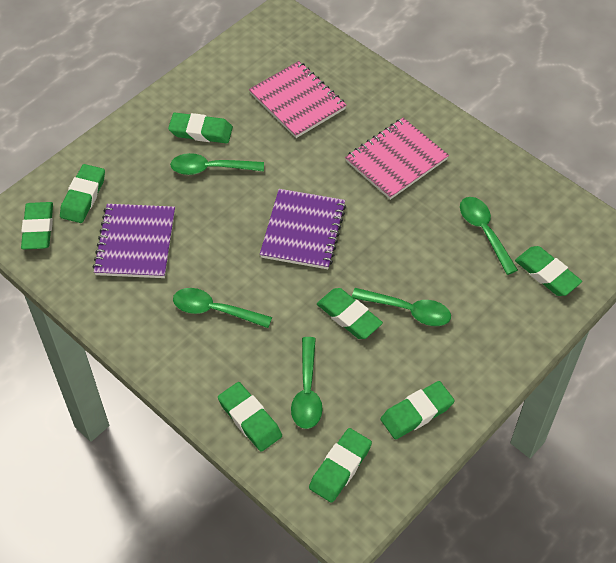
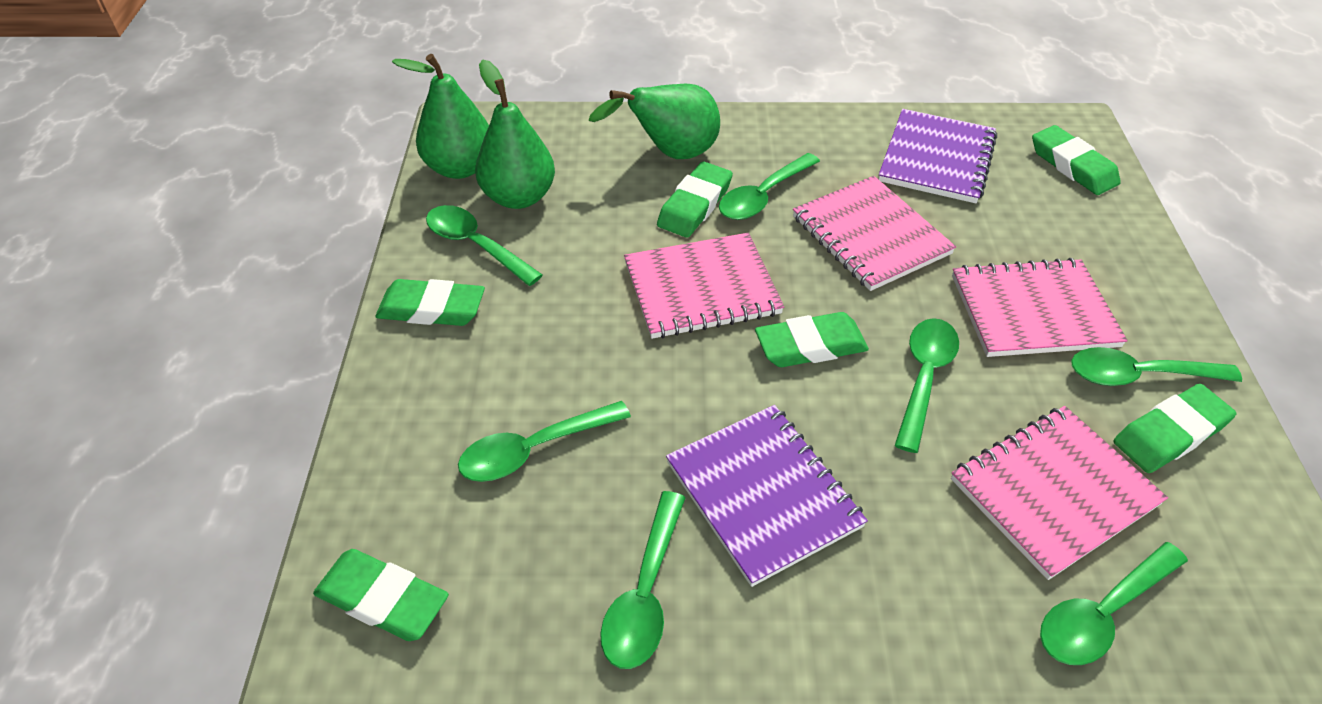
green eraser: [21,202,53,249] [60,164,105,223] [168,113,233,143] [218,382,282,452] [309,428,372,503] [317,288,383,339] [380,381,455,439] [515,246,582,296] = 8 -> [313,549,449,641] [375,279,485,326] [657,162,733,238] [755,312,869,367] [1032,125,1121,195] [1114,384,1236,473] = 6
green pear: none = 0 -> [392,54,489,179] [475,59,555,209] [589,84,720,159] = 3
green spoon: [170,153,264,175] [173,288,272,328] [291,337,323,429] [352,288,451,326] [460,197,518,275] = 5 -> [426,205,543,286] [458,401,631,482] [600,491,686,669] [719,153,820,220] [895,318,959,453] [1040,542,1188,665] [1071,347,1242,386] = 7
pink notebook: [249,61,347,138] [345,118,449,200] = 2 -> [624,233,784,339] [793,176,956,291] [951,406,1168,580] [952,258,1128,357] = 4

